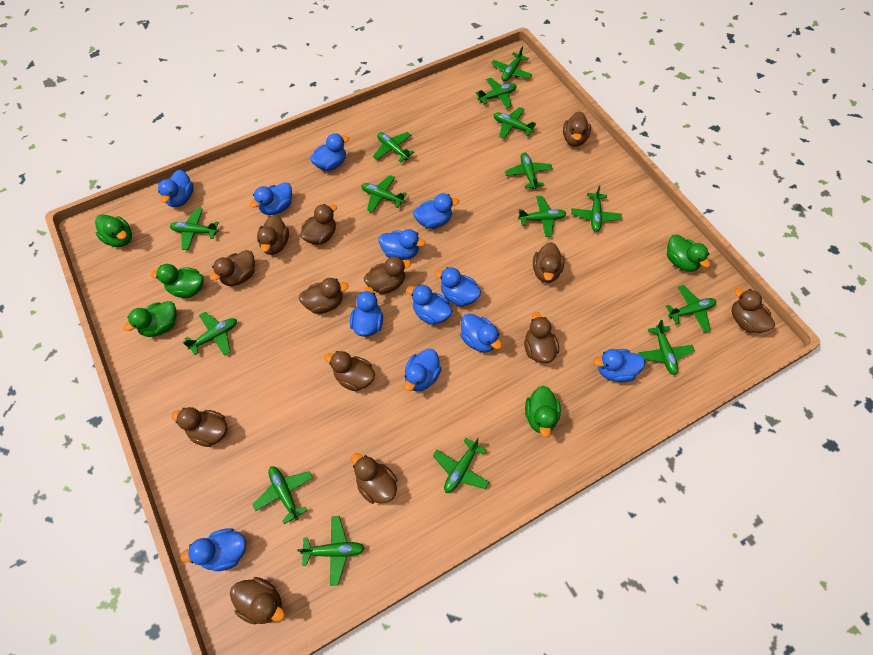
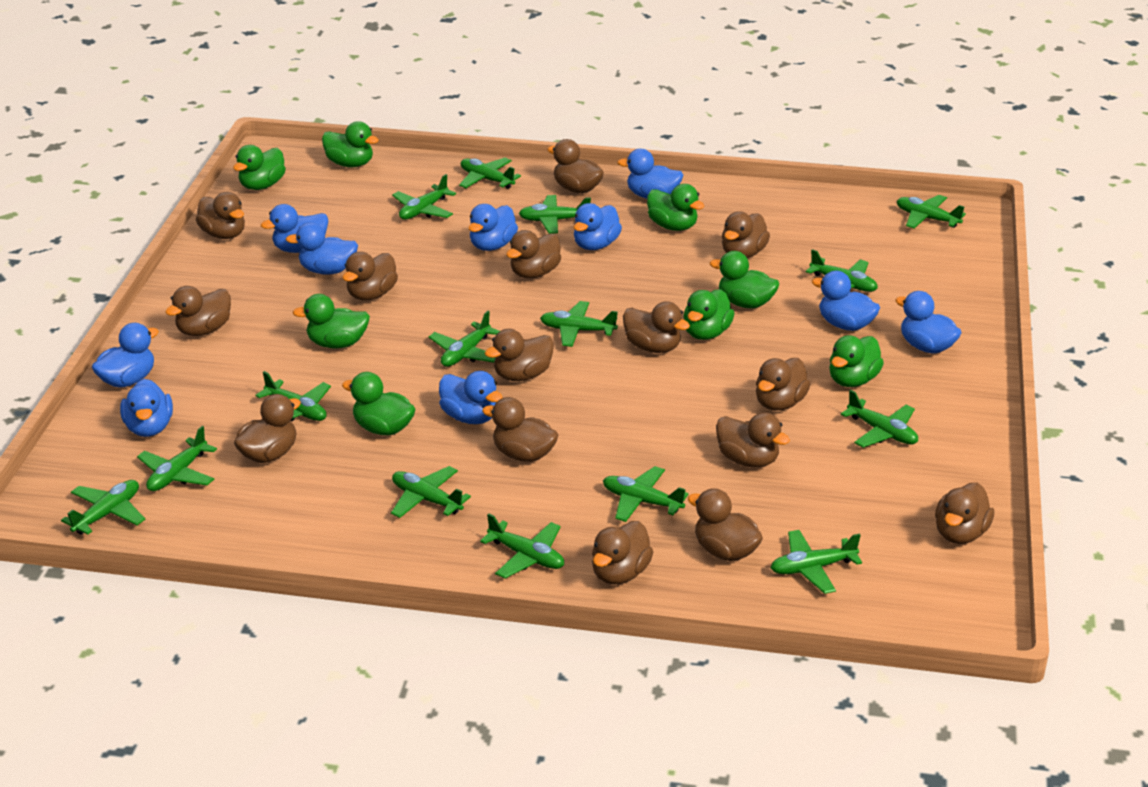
blue duck: [158,170,194,207] [180,528,246,571] [250,182,292,215] [310,133,349,171] [350,287,383,337] [379,229,426,260] [404,349,442,391] [407,284,452,325] [413,193,459,229] [435,267,481,307] [460,313,502,353] [594,349,645,382] = 12 -> [92,323,159,388] [120,379,173,437] [261,204,328,253] [286,222,358,275] [439,371,502,424] [468,204,518,251] [573,203,622,250] [617,149,683,199] [812,271,880,331] [895,291,962,353] = 10
brown duck: [171,407,228,447] [210,250,255,286] [230,577,285,624] [257,215,289,255] [299,278,349,314] [300,204,337,245] [324,351,375,391] [351,453,397,504] [364,256,411,294] [524,312,559,363] [533,242,564,283] [563,112,591,146] [731,288,775,333] = 13 -> [165,286,231,336] [196,192,245,239] [234,394,301,463] [343,252,398,300] [482,397,558,462] [485,329,554,381] [506,230,561,278] [547,139,604,193] [592,521,653,585] [623,301,690,353] [688,488,763,561] [716,412,790,468] [722,211,770,258] [756,358,810,411] [935,483,994,544] = 15
green duck: [95,214,132,247] [123,301,176,337] [151,264,204,298] [525,386,561,437] [667,234,710,272] = 5 -> [233,145,286,190] [292,294,370,348] [322,121,378,167] [342,372,415,435] [647,184,704,231] [683,289,735,340] [710,251,779,308] [829,335,884,387] = 8

